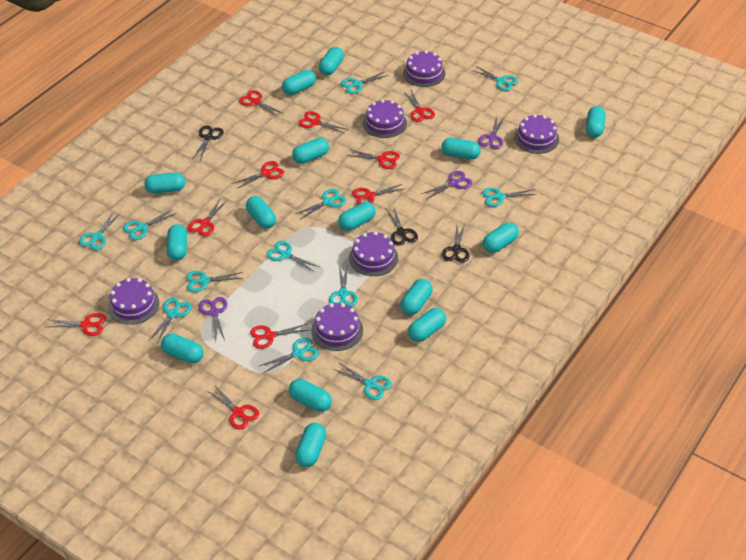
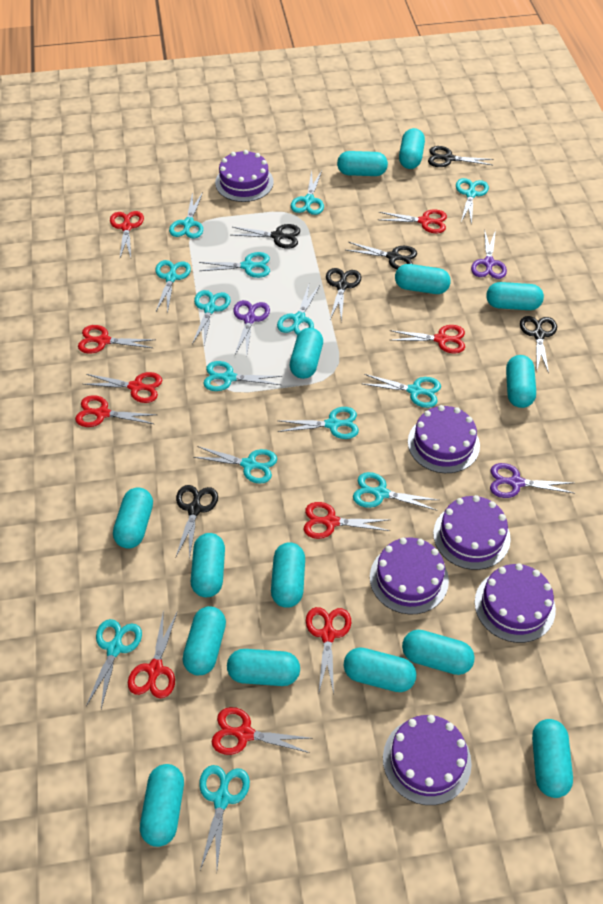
black scissors: [192,126,224,160] [385,206,418,246] [442,224,470,263] = 3 -> [176,485,218,560] [232,224,300,249] [326,268,361,321] [346,242,417,269] [428,146,494,167] [520,316,557,373] = 6
turquoise scissors: [79,211,121,250] [123,209,177,240] [149,298,191,343] [186,271,244,292] [259,338,319,373] [267,241,319,272] [296,189,346,220] [329,265,358,307] [333,362,392,400] [341,72,389,94] [471,66,518,91] [482,188,537,207] = 12 -> [86,619,142,709] [155,260,191,314] [169,192,203,239] [192,290,231,345] [193,446,277,484] [199,252,270,278] [199,765,250,870] [203,361,283,391] [277,285,320,335] [278,407,359,439] [291,171,324,215] [353,472,438,511] [363,374,441,408] [456,178,489,225] = 14

